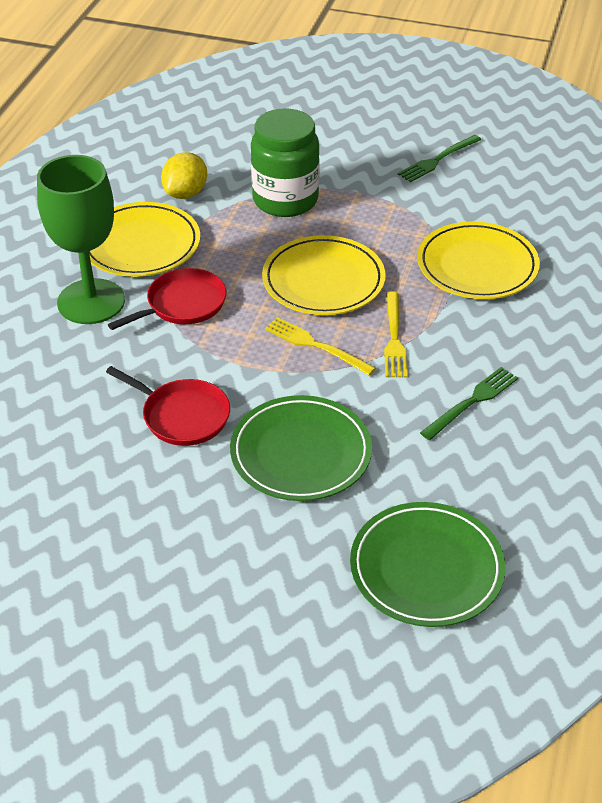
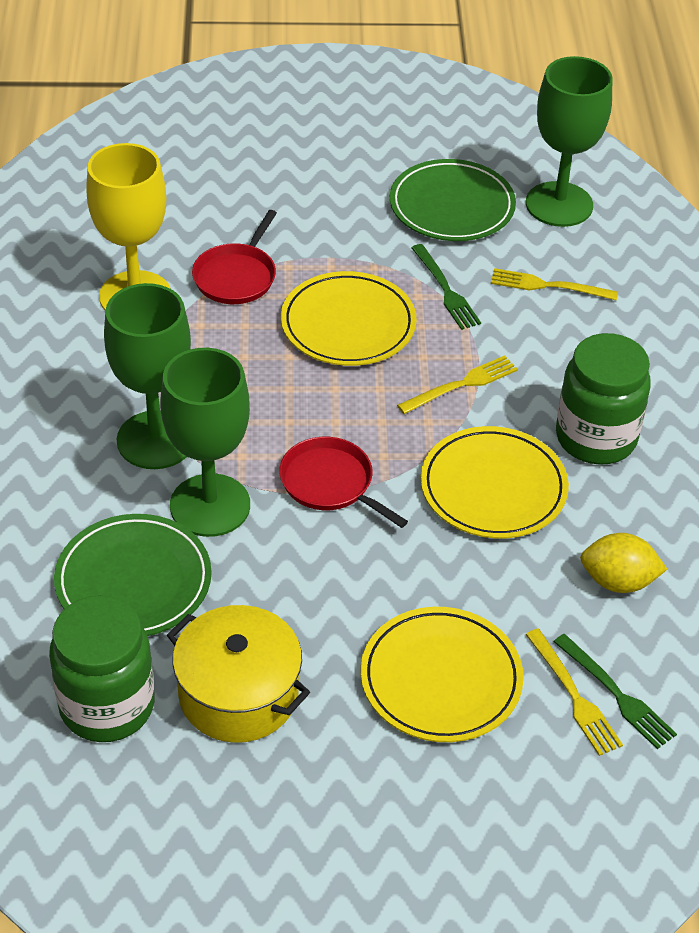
green goblet: [37,155,125,324] = 1 -> [104,283,191,469] [160,348,250,537] [526,56,612,227] = 3
green jar: [251,109,320,217] = 1 -> [49,595,155,742] [556,333,651,465] = 2
yellow fork: [265,317,376,375] [384,292,407,377] = 2 -> [397,355,518,414] [491,268,618,301] [525,629,623,756] = 3
yellow goblet: none = 0 -> [86,143,171,310] = 1
yellow pot: none = 0 -> [167,605,310,743] = 1

